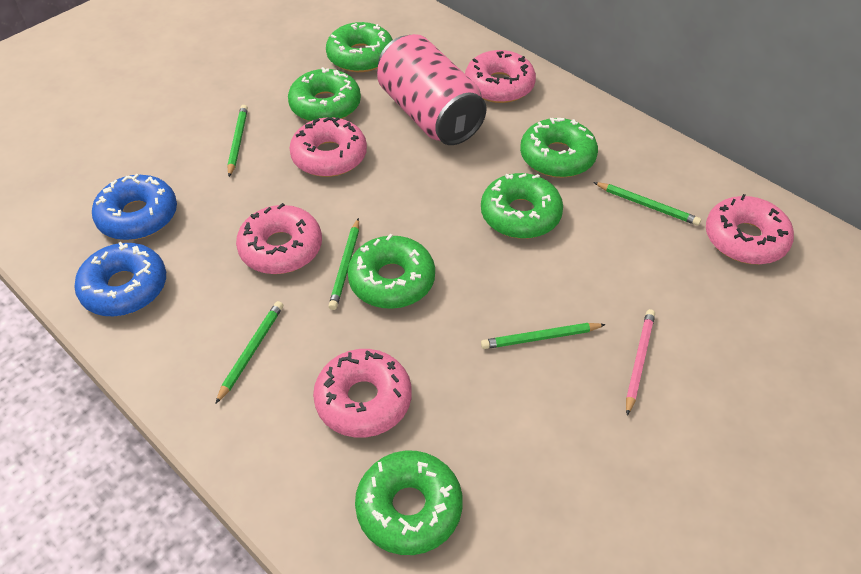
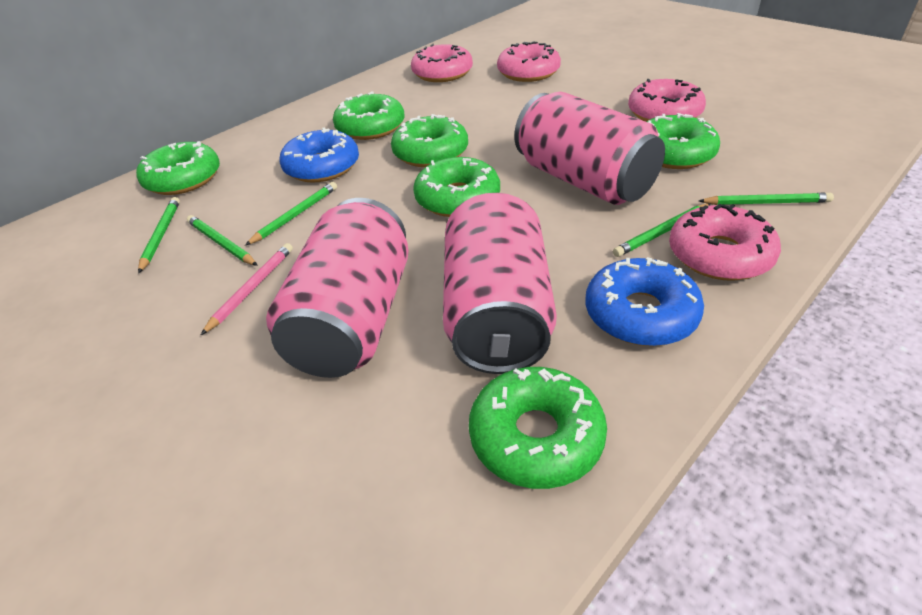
pink can: [377,34,487,145] = 1 -> [266,198,409,378] [443,193,557,374] [514,91,665,205] = 3
pink donut: [236,203,322,274] [289,117,367,177] [313,349,412,437] [465,50,536,103] [706,194,794,264] = 5 -> [411,44,473,82] [497,41,561,82] [628,79,706,122] [669,204,781,281] = 4

